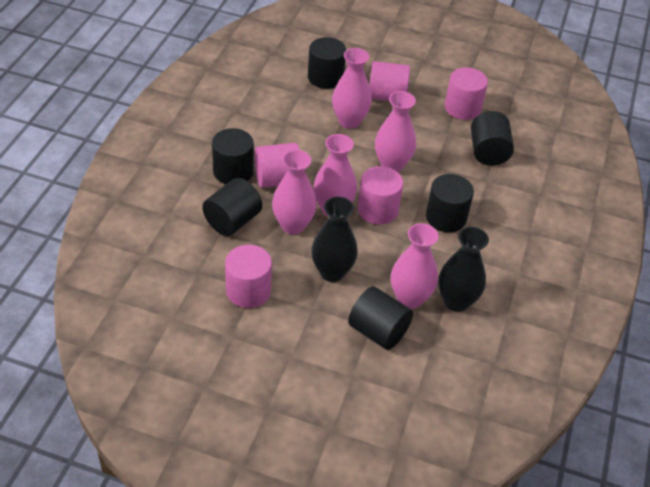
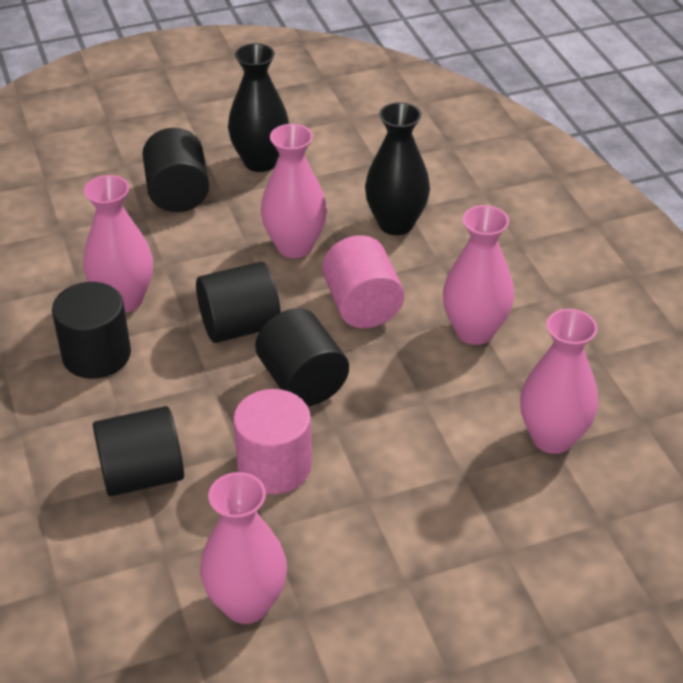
black cylinder: [202,178,262,236] [212,128,254,184] [308,37,346,89] [348,286,413,350] [426,174,474,232] [471,111,514,166] = 6 -> [52,282,131,379] [93,406,184,496] [142,128,209,212] [196,262,281,343] [255,308,349,406] = 5
pink cylinder: [225,245,272,308] [255,143,300,188] [358,166,403,225] [369,61,410,101] [445,67,488,120] = 5 -> [233,389,312,494] [322,235,404,328] = 2

